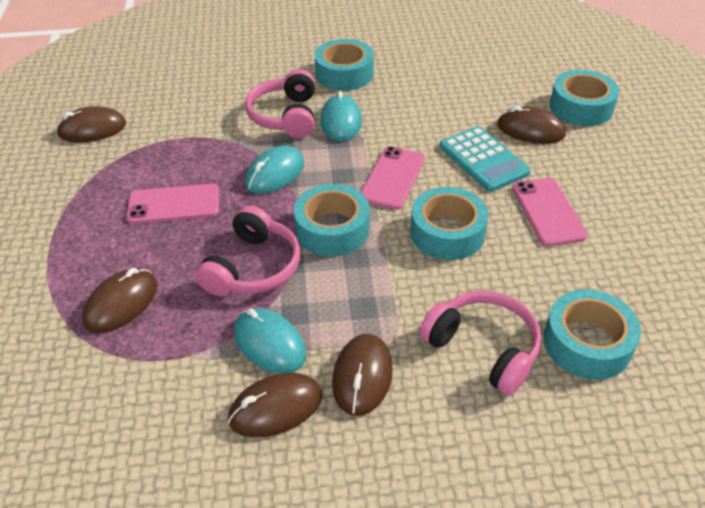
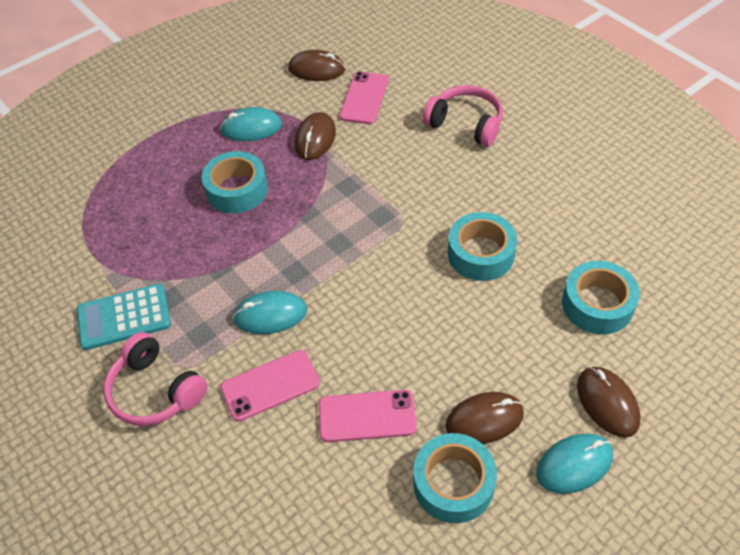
brown mouse: [56,106,126,142] [82,268,158,333] [228,373,322,437] [332,334,393,416] [497,106,566,144] = 5 -> [288,50,345,81] [294,112,336,160] [445,392,524,444] [577,367,641,438] = 4
pink headphones: [195,205,300,296] [245,69,315,138] [419,290,541,396] = 3 -> [104,332,207,426] [422,85,503,147] = 2
turquoise tape: [294,184,370,256] [314,39,374,91] [410,187,489,260] [543,289,641,380] [550,70,619,126] = 5 -> [202,151,268,213] [413,433,497,523] [448,212,517,281] [562,261,640,334] = 4

